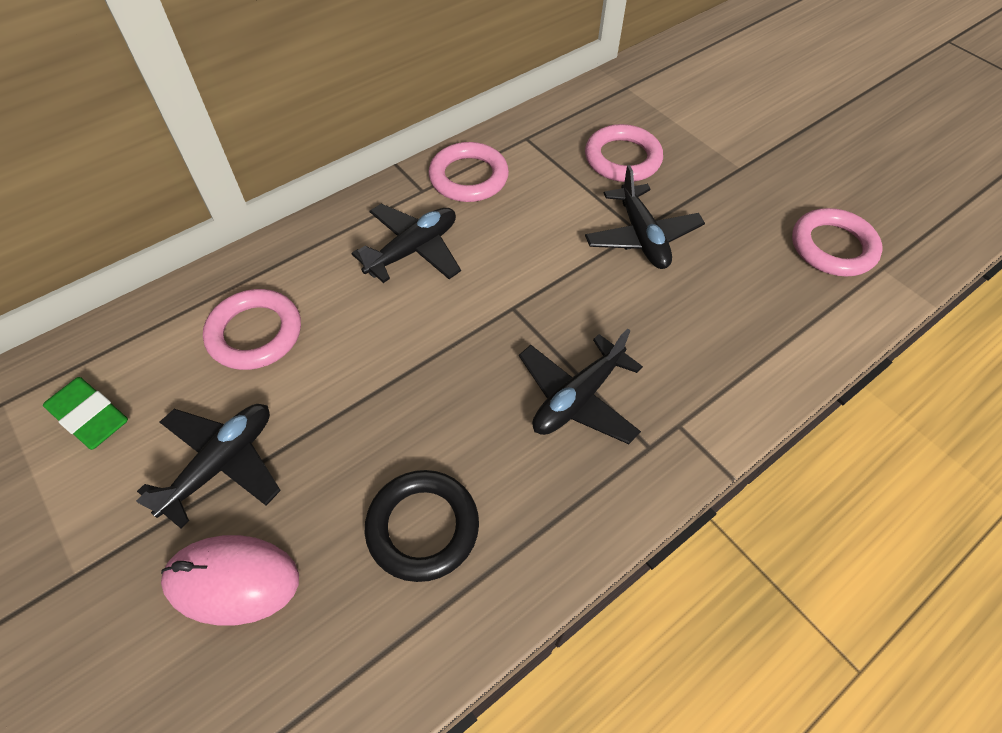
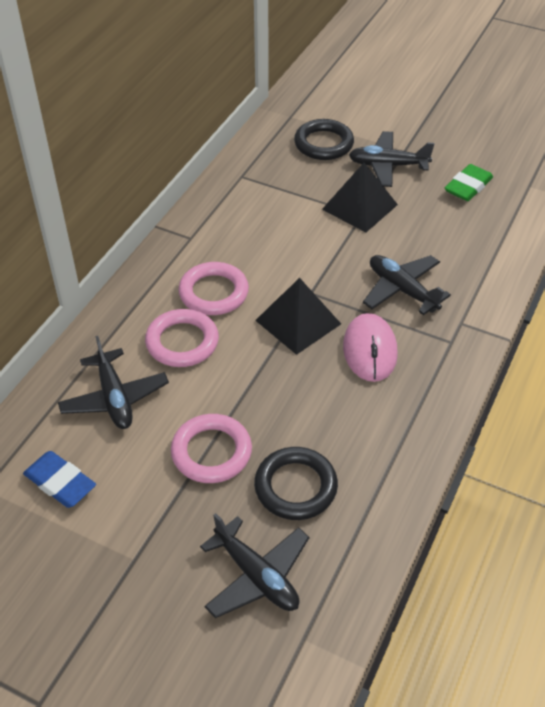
black pyramid: none = 0 -> [255,278,341,355] [322,163,398,232] = 2
black ring: [365,470,479,582] = 1 -> [254,447,338,520] [294,119,354,160] = 2
blue eraser: none = 0 -> [23,451,96,508] = 1
pink ring: [203,289,301,370] [429,142,509,202] [585,124,663,182] [792,208,882,277] = 4 -> [145,309,219,367] [171,414,252,483] [178,262,249,315] = 3

